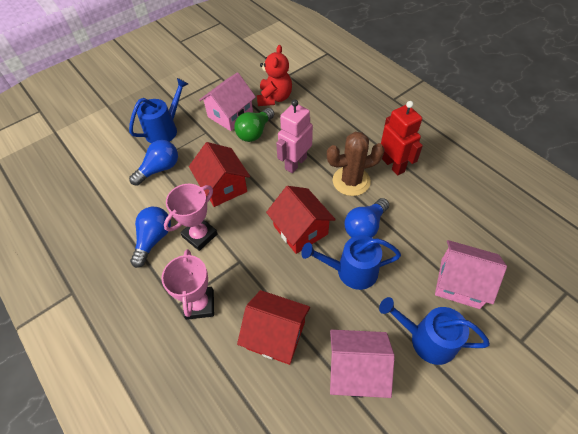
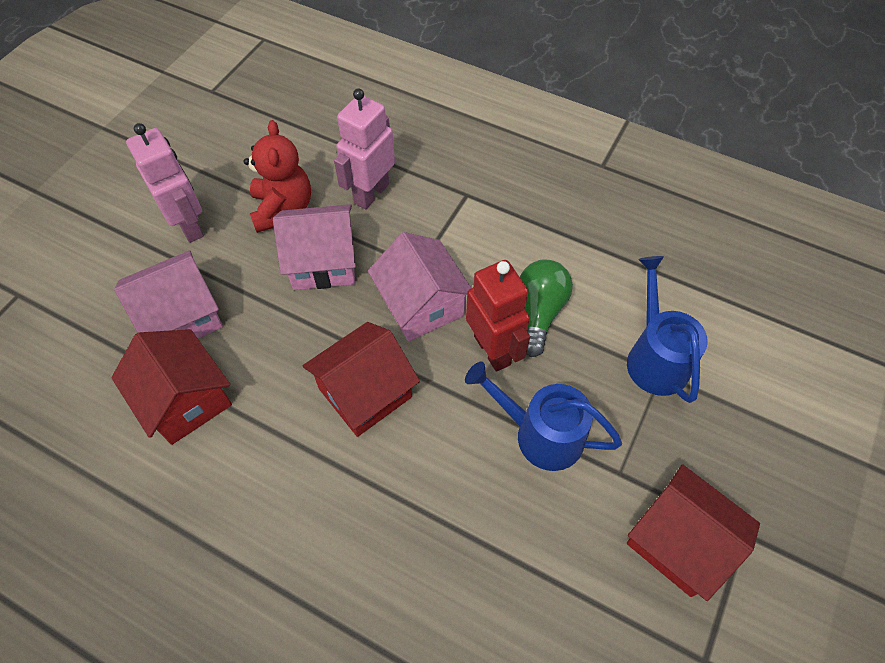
blue light bulb: [129,140,178,186] [130,207,171,268] [345,198,389,238] = 3 -> none = 0
blue watering can: [129,78,188,144] [301,235,401,290] [379,297,490,365] = 3 -> [465,362,622,471] [627,256,708,403] = 2
brown cactus: [327,132,385,196] = 1 -> none = 0
pink robot: [276,99,313,173] = 1 -> [126,123,204,243] [334,88,395,209] = 2
pink trophy: [161,249,214,320] [164,184,218,251] = 2 -> none = 0

